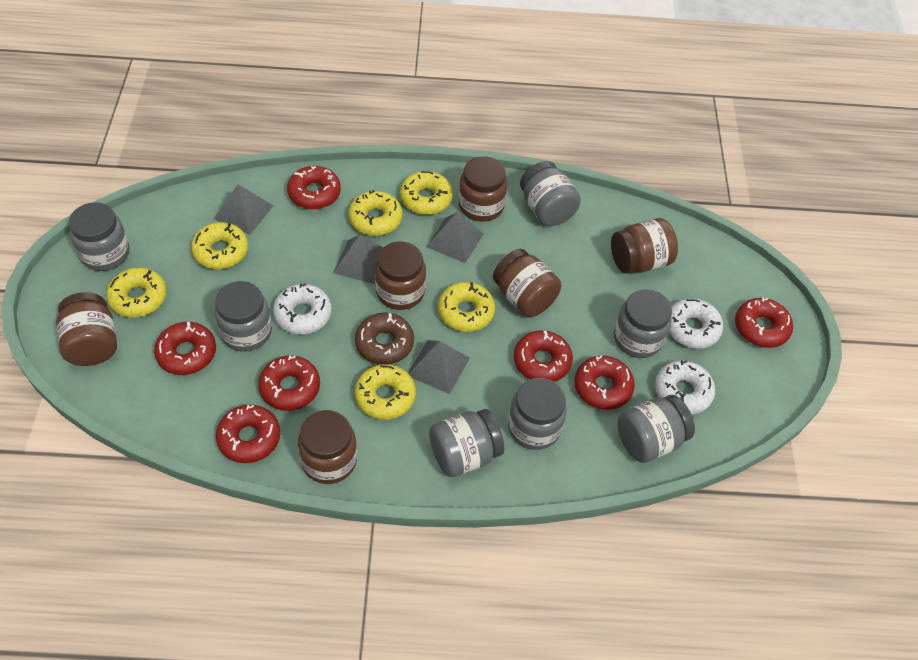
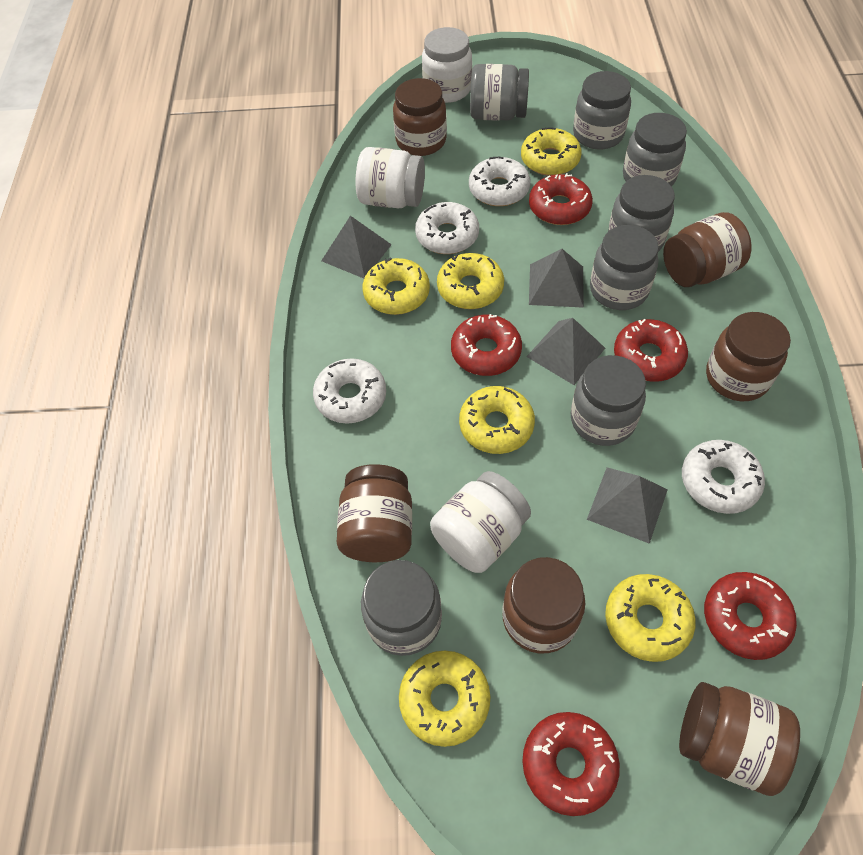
brown donut: [355,313,414,364] = 1 -> none = 0
red donut: [154,322,216,375] [216,405,280,463] [258,355,320,411] [287,166,341,209] [514,330,573,382] [574,356,635,410] [735,297,793,348] = 7 -> [451,314,522,376] [522,712,620,816] [529,173,593,225] [614,319,688,382] [704,572,797,660] = 5
white donut: [273,283,332,334] [655,360,715,415] [669,298,723,349] = 3 -> [313,358,386,424] [415,202,479,254] [469,157,530,206] [682,440,765,514] = 4
white jar: none = 0 -> [356,147,425,208] [422,27,472,103] [430,471,531,573] = 3

